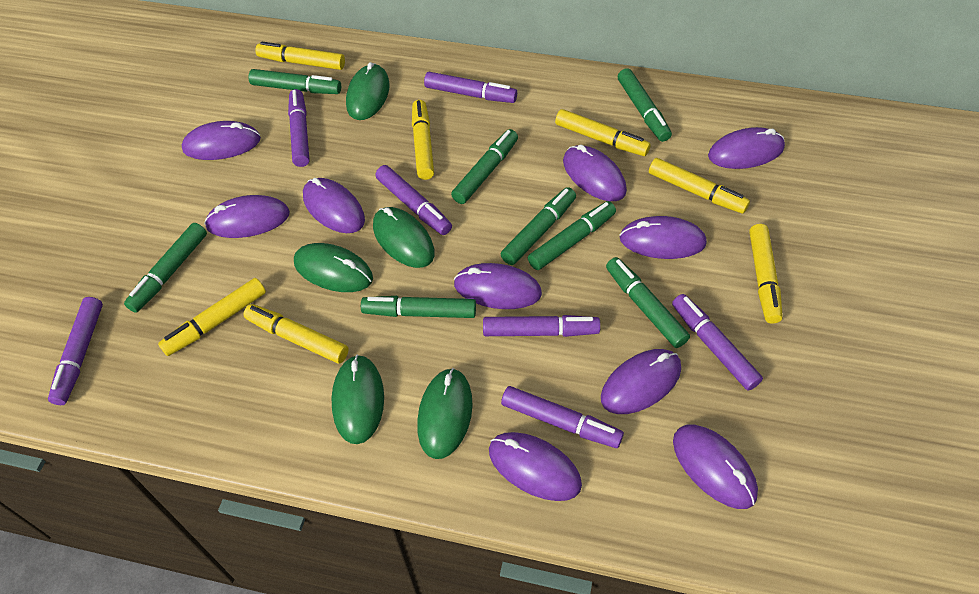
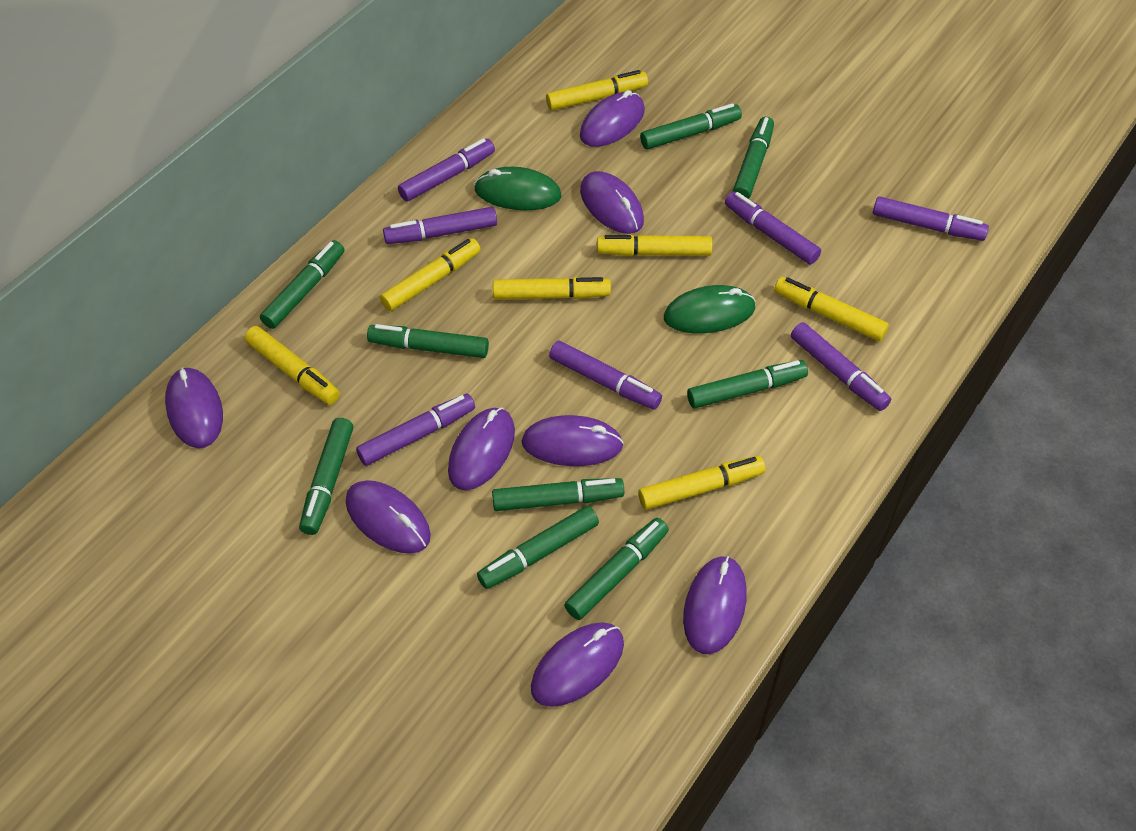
green marker: [124,223,207,313] [249,69,341,94] [361,296,476,318] [451,129,518,204] [501,187,576,265] [528,201,616,270] [606,257,690,348] [618,68,672,142] = 8 -> [260,240,344,329] [299,418,353,535] [367,324,489,358] [477,506,599,589] [492,478,624,511] [564,518,669,620] [640,103,742,149] [687,360,808,408] [733,117,774,199] = 9
green mouse: [294,243,373,292] [331,355,384,444] [346,62,390,120] [373,207,435,268] [417,368,473,459] = 5 -> [474,167,561,210] [664,285,756,333] = 2
purple mouse: [182,121,261,160] [204,195,290,238] [303,178,365,233] [454,263,542,309] [489,432,582,501] [563,145,627,201] [601,349,681,414] [620,216,707,259] [673,425,758,509] [708,127,785,169] = 10 -> [165,367,223,448] [346,480,431,554] [448,407,515,490] [522,415,624,466] [531,622,624,707] [580,90,645,147] [580,171,644,234] [683,556,746,654] = 8

